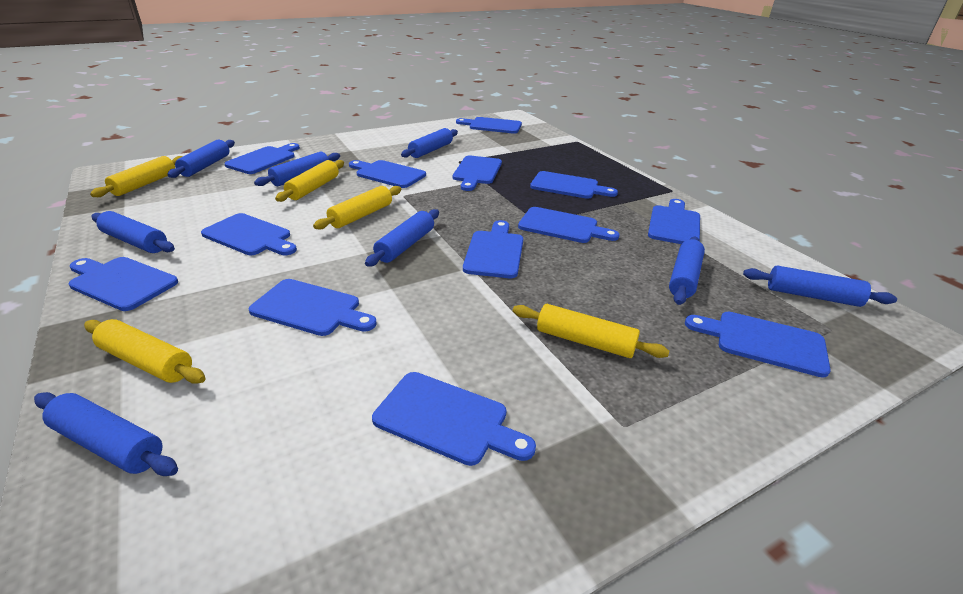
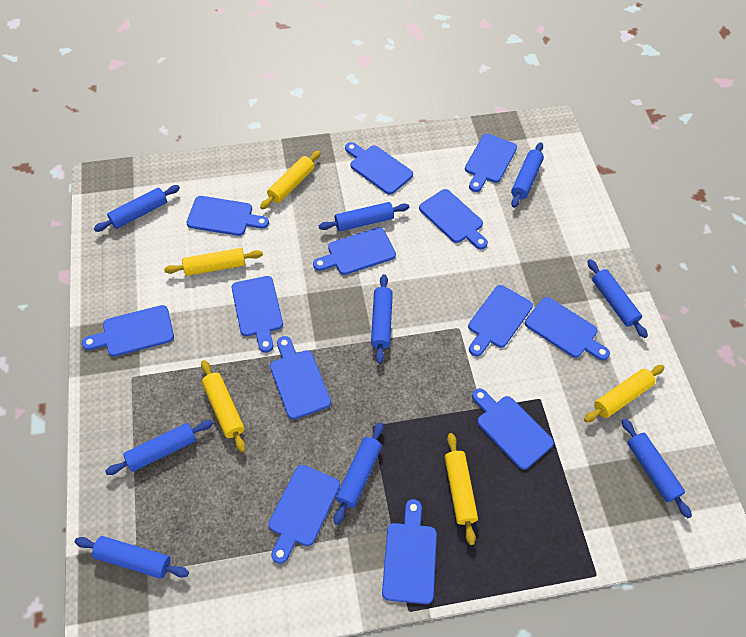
blue rolling pin: [34,392,178,476] [91,211,175,253] [167,140,235,178] [254,152,340,186] [365,209,439,267] [401,128,458,158] [669,237,705,305] [743,265,897,307] = 8 -> [75,536,189,579] [94,185,180,232] [105,420,213,475] [319,202,409,231] [334,422,384,525] [371,274,393,364] [511,142,544,208] [587,259,648,338] [622,419,692,518] = 9

